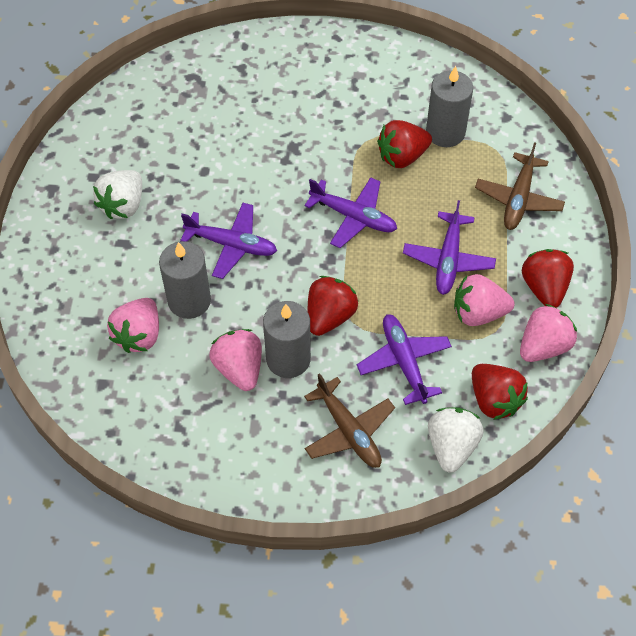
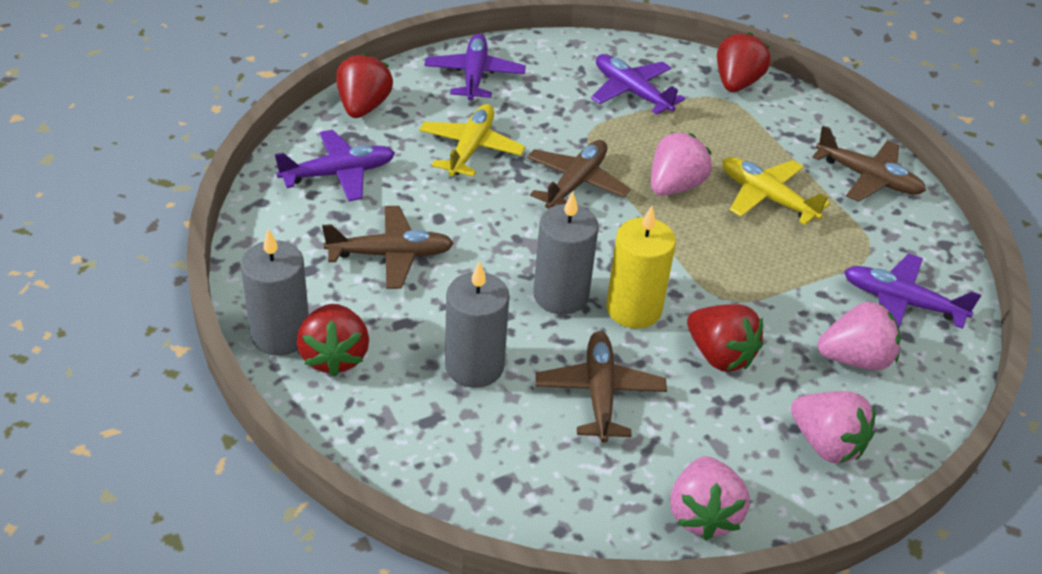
brown plane: [304,373,395,468] [475,142,565,230] = 2 -> [322,206,454,289] [527,140,631,209] [536,331,667,443] [812,126,926,202] = 4
white strawberry: [93,170,142,219] [428,407,484,473] = 2 -> none = 0
yellow candle: none = 0 -> [606,206,676,329] = 1
yellow plane: none = 0 -> [419,104,525,177] [722,157,830,225] = 2

